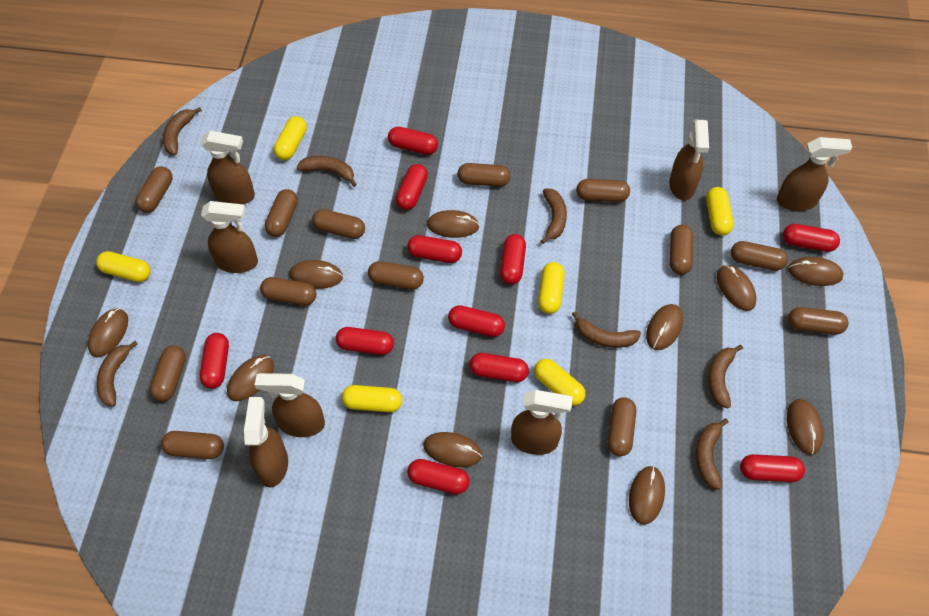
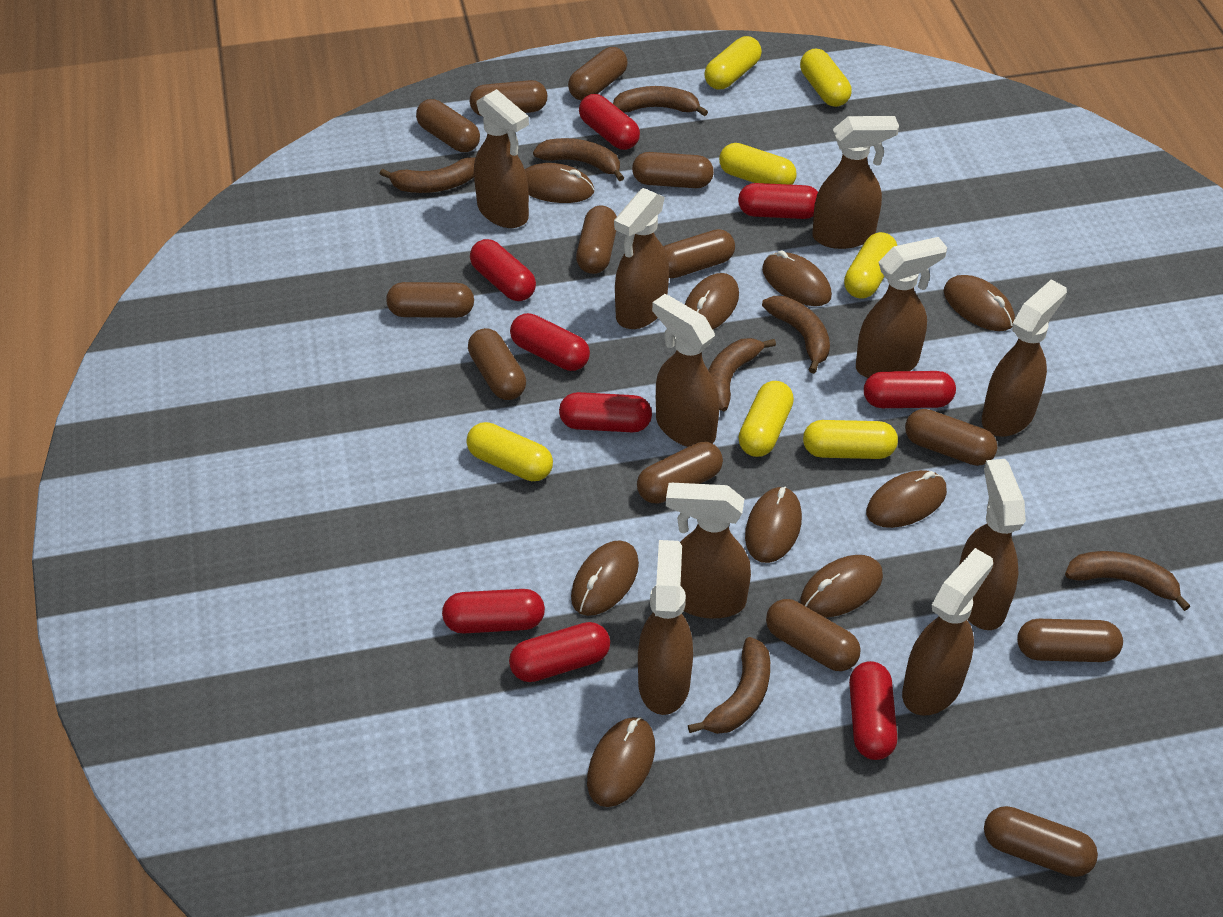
brown mouse: [88,308,128,358] [227,355,274,401] [289,260,343,289] [423,432,482,467] [427,210,480,238] [629,466,665,525] [646,304,683,350] [717,265,757,311] [787,399,823,455] [788,257,843,286] = 10 -> [525,163,595,203] [571,540,639,616] [587,717,655,807] [685,273,739,329] [745,487,802,563] [762,250,832,306] [800,555,883,618] [866,470,947,528] [944,275,1015,331] = 9
brown spray bottle: [200,131,255,204] [201,201,258,273] [244,397,288,487] [255,373,325,437] [511,390,573,455] [669,120,709,201] [777,137,852,211] = 7 -> [474,89,529,228] [614,188,669,329] [638,540,693,715] [652,294,719,447] [666,483,751,619] [812,116,899,249] [856,237,947,378] [902,548,993,716] [959,459,1026,630] [982,280,1067,437] = 10
red capsule: [200,333,229,389] [336,327,394,355] [388,127,438,155] [396,164,428,210] [407,235,462,263] [407,459,470,494] [448,305,505,337] [470,353,529,382] [500,234,526,285] [740,454,805,482] [783,224,840,252] = 11 -> [442,589,545,633] [470,239,536,301] [509,622,610,682] [510,313,590,371] [559,392,652,432] [579,94,640,150] [738,183,818,219] [849,661,897,760] [864,371,956,408] = 9
yellow capsule: [96,251,151,282] [274,116,307,160] [342,385,402,412] [534,359,585,406] [538,262,565,314] [706,187,734,235] = 6 -> [466,422,553,481] [704,36,762,90] [719,143,797,185] [738,381,794,457] [800,49,852,107] [803,420,898,459] [844,232,897,299] = 7

